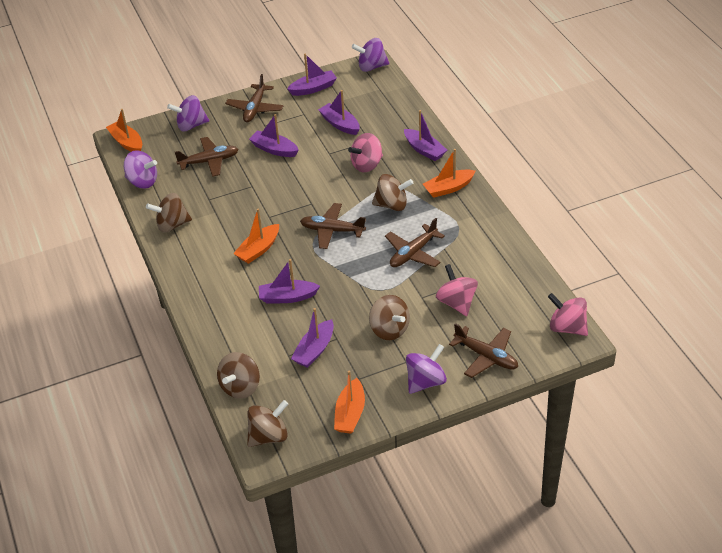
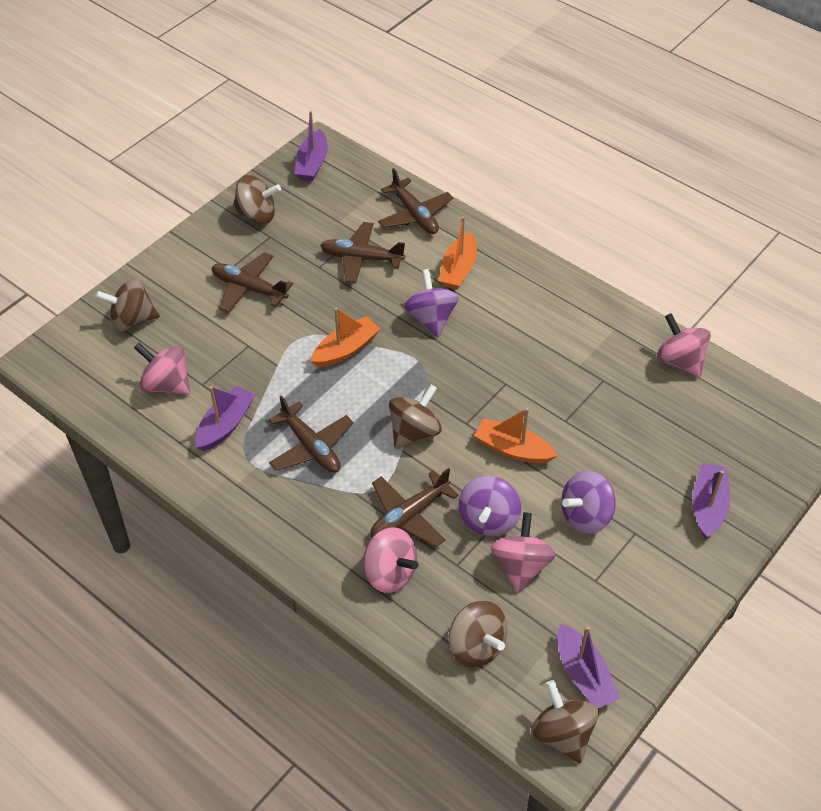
orange boat: [106,109,142,152] [233,209,279,264] [334,371,365,434] [423,149,476,198] = 4 -> [311,308,380,367] [439,216,477,290] [474,408,557,463] = 3
pink spinning top: [348,133,383,172] [436,264,478,316] [548,293,588,336] = 3 -> [134,343,190,395] [363,527,418,593] [491,512,556,593] [657,313,711,378] = 4
purple boat: [249,114,299,157] [259,259,320,303] [287,54,337,96] [291,308,334,368] [318,90,360,135] [404,110,447,161] = 6 -> [195,385,255,451] [295,111,328,181] [558,624,620,709] [692,463,730,538] = 4
purple spinning top: [124,150,157,189] [167,95,209,131] [352,38,389,72] [406,344,447,394] = 4 -> [404,269,459,337] [459,476,521,536] [561,470,615,534] = 3

